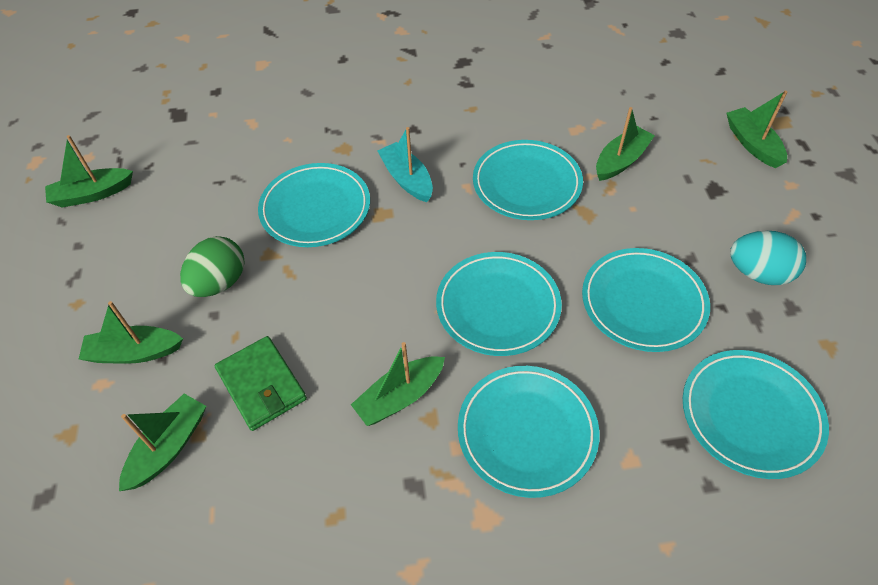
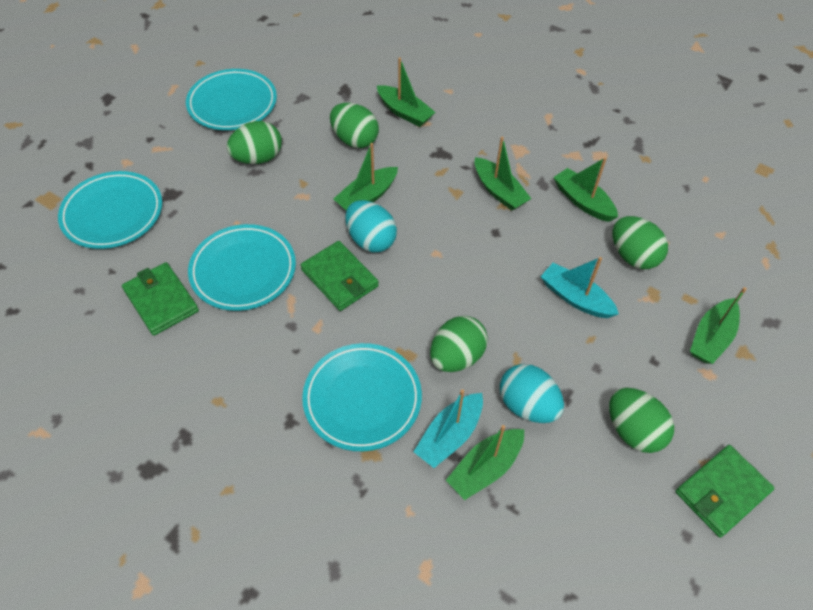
green egg: [180,236,245,297] = 1 -> [227,121,282,164] [330,103,379,148] [430,316,488,372] [609,388,674,453] [613,216,668,269] = 5
green wallet: [215,336,307,431] = 1 -> [122,262,199,336] [301,241,379,311] [675,445,775,537] = 3
turquoise boat: [377,127,433,202] = 1 -> [413,389,483,468] [540,257,619,318] = 2
turquoise egg: [730,231,806,285] = 1 -> [345,200,397,252] [500,364,564,423] = 2
turquoise plate: [258,163,370,247] [436,252,562,356] [458,366,599,498] [473,140,583,220] [582,248,710,352] [683,350,829,479] = 6 -> [58,171,162,249] [186,69,277,130] [188,224,296,311] [302,343,422,451] = 4

